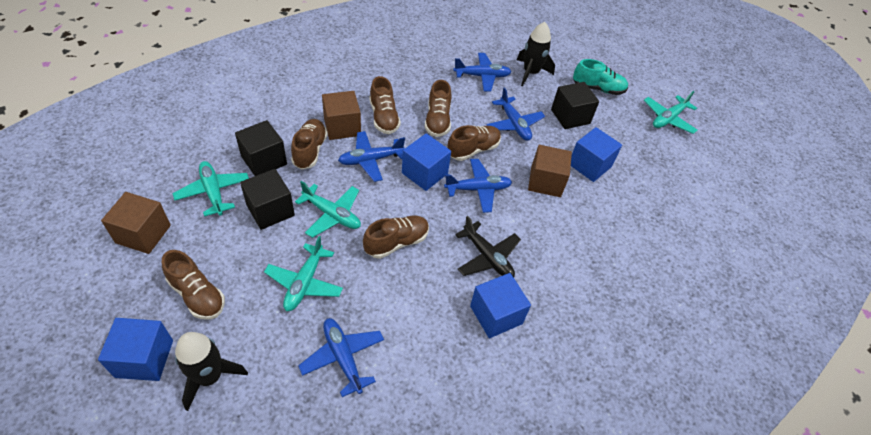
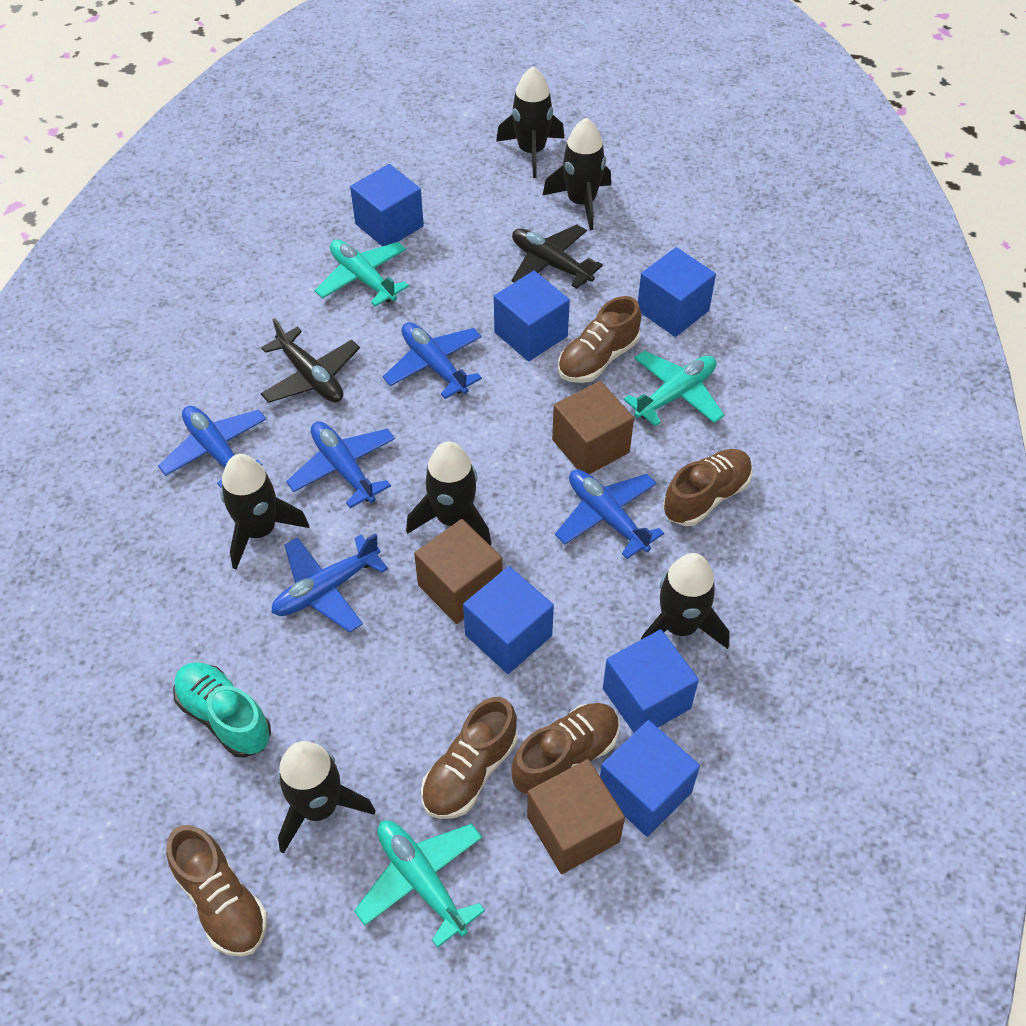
black cube: [235,120,287,176] [240,169,295,230] [551,82,599,129] = 3 -> none = 0
black plane: [455,216,521,277] = 1 -> [260,318,360,403] [511,224,603,289] = 2
black rocket: [175,332,248,411] [517,22,555,86] = 2 -> [220,454,309,569] [277,741,376,854] [406,441,491,545] [496,67,565,178] [542,118,611,230] [641,553,730,649] = 6
blue cube: [98,318,173,381] [402,133,451,191] [470,273,531,338] [571,127,622,182] = 4 -> [350,164,424,246] [463,566,554,674] [494,271,570,362] [600,720,700,837] [603,629,699,733] [638,247,716,337] = 6
brown shoe: [162,250,225,319] [291,119,328,169] [363,215,429,259] [370,76,401,134] [425,80,452,137] [447,125,501,161] = 6 -> [166,825,268,957] [421,697,517,819] [511,703,620,794] [558,296,641,383] [663,449,753,526] = 5
turquoise plane: [172,161,249,217] [264,236,343,311] [295,181,361,238] [644,91,698,134] = 4 -> [315,240,409,307] [354,820,485,948] [624,351,724,427] = 3

